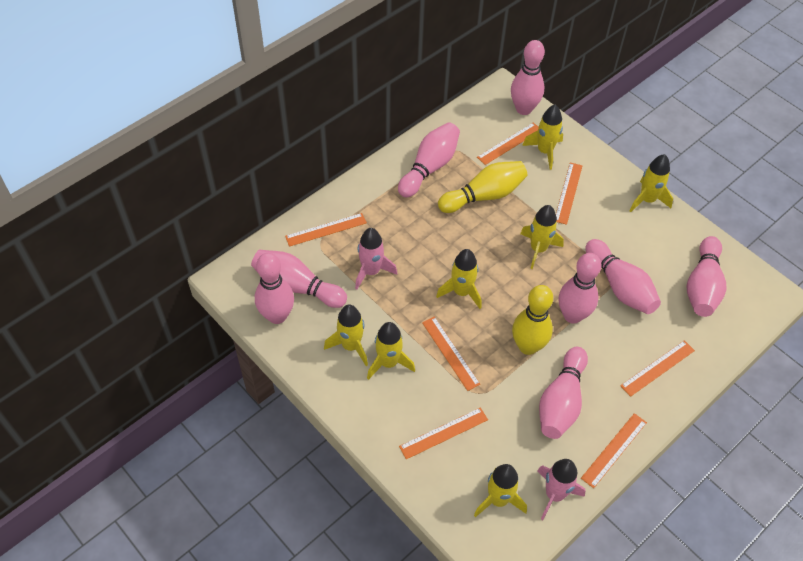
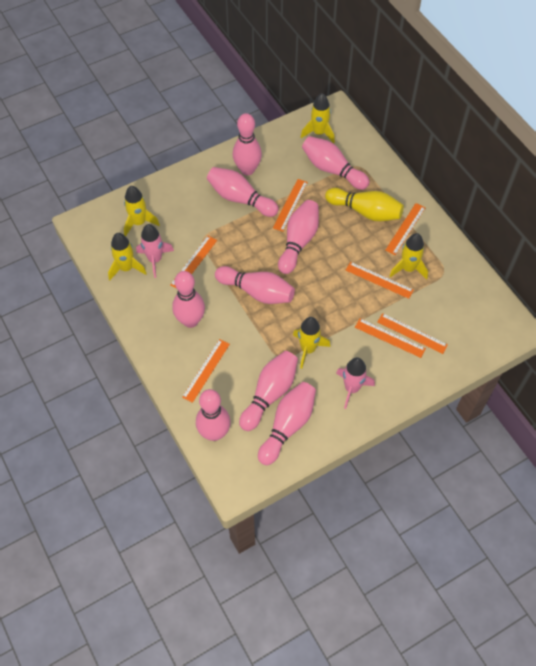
pink bowling pin: [251,250,347,308] [255,253,294,324] [398,122,460,198] [511,40,545,115] [539,347,588,439] [559,253,601,324] [585,239,661,314] [687,236,726,317] = 8 -> [172,271,205,328] [196,389,231,441] [207,167,279,217] [215,266,295,304] [233,113,262,175] [239,351,298,431] [258,382,316,465] [278,200,319,274] [302,136,370,190] = 9
yellow bowling pin: [438,161,527,213] [512,285,553,355] = 2 -> [325,188,404,221] = 1
yellow rocket: [324,304,368,366] [367,322,415,380] [436,249,482,309] [474,464,527,517] [520,205,564,269] [522,105,563,170] [630,154,673,212] = 7 -> [108,233,147,280] [124,186,160,236] [293,317,331,369] [301,93,335,143] [390,233,428,279] = 5

